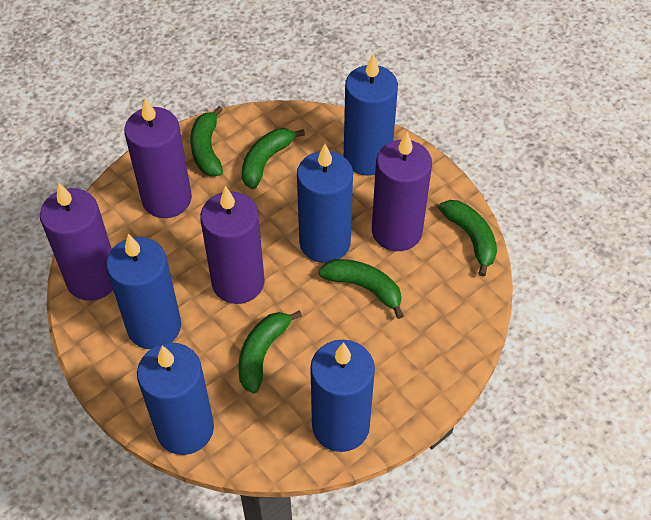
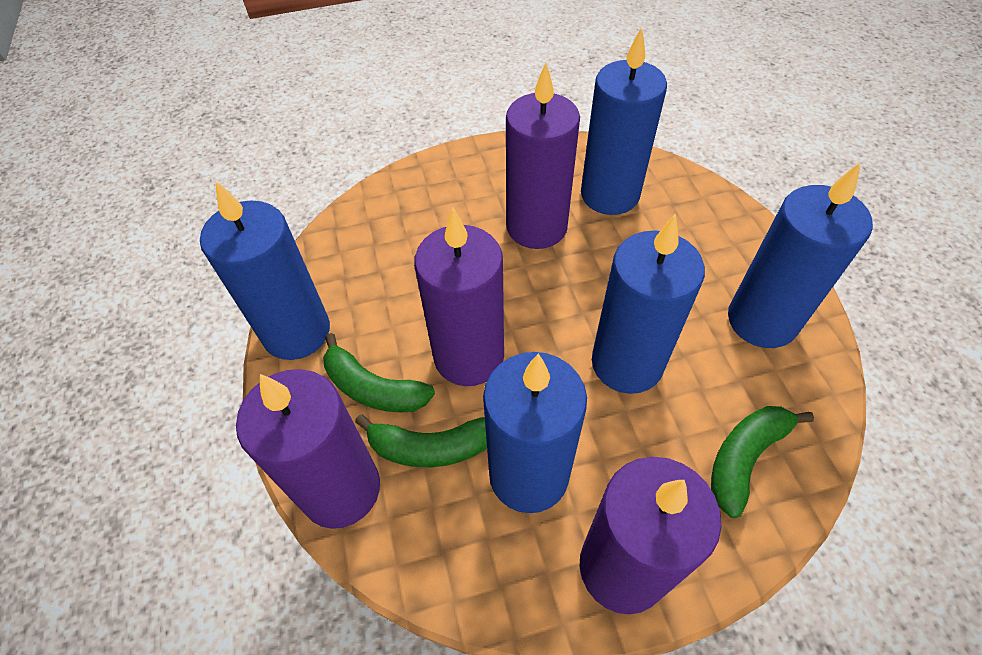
green banana: [190,106,223,176] [238,310,302,393] [242,128,305,189] [319,259,404,319] [439,200,497,277] = 5 -> [323,333,435,412] [355,414,487,467] [711,406,814,518] = 3

